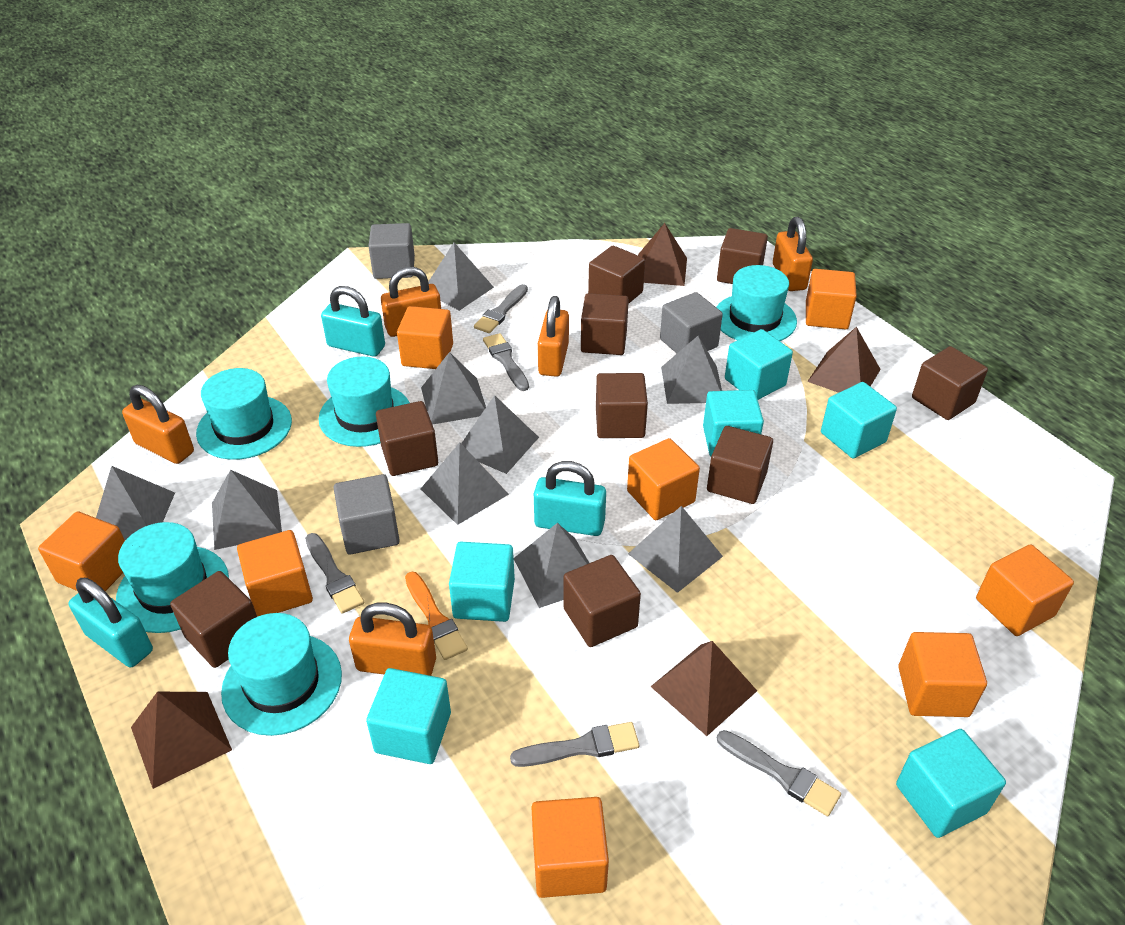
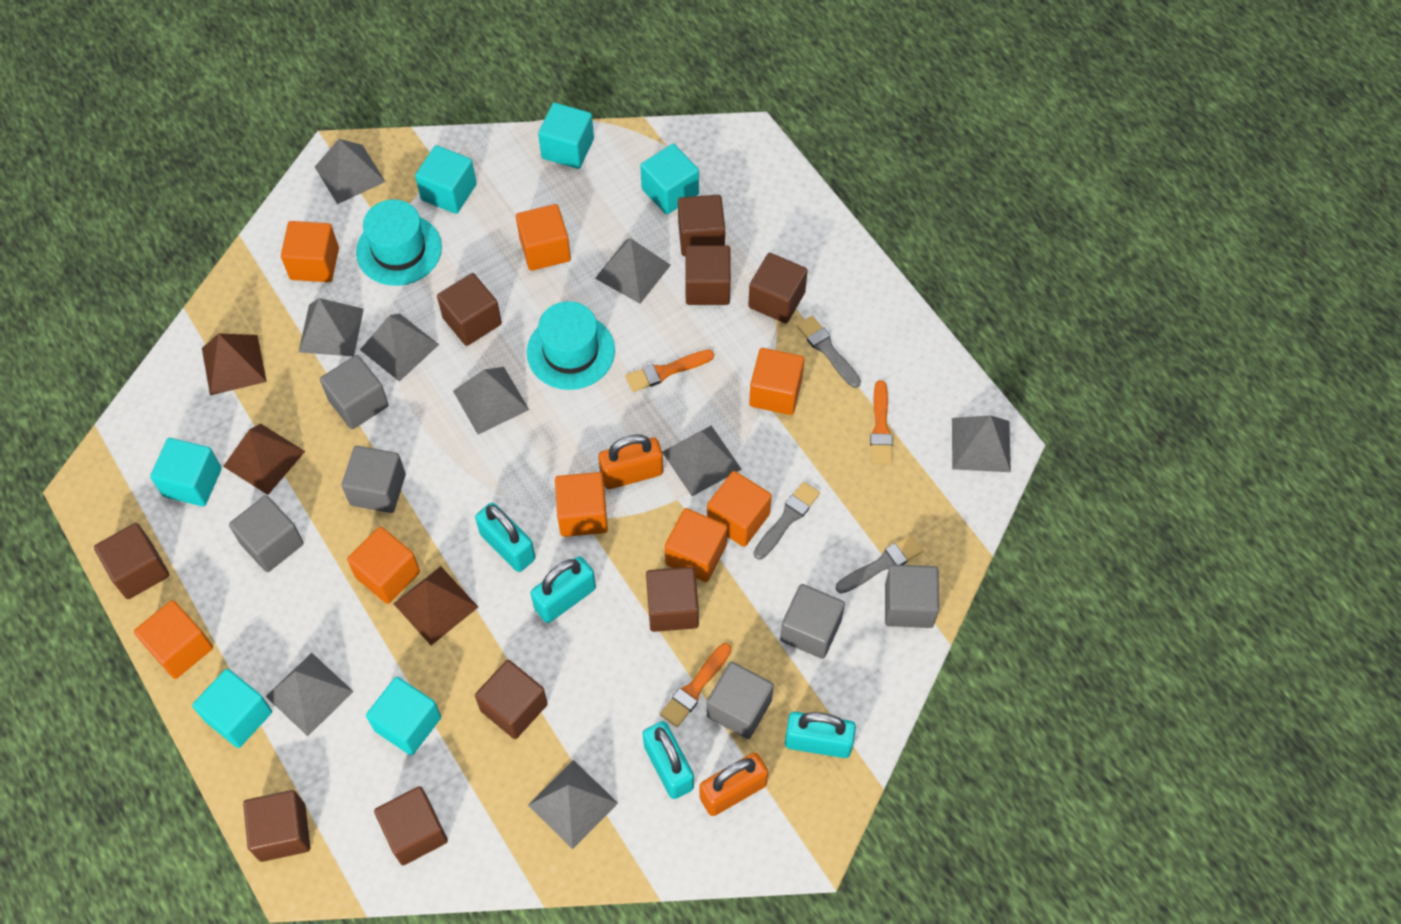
brown pyramid: [131,692,232,789] [638,223,687,286] [650,641,757,736] [807,327,881,393] = 4 -> [202,333,267,395] [223,423,305,495] [393,566,478,645] = 3
grey brush: [305,533,364,614] [474,284,528,333] [483,333,529,391] [510,722,639,767] [717,730,841,816] = 5 -> [754,482,820,560] [797,316,861,388] [836,535,923,594] = 3
grey cube: [333,474,400,555] [368,223,415,279] [660,292,723,353] = 3 -> [229,495,304,572] [320,355,389,429] [342,446,406,513] [707,662,774,739] [780,584,845,659] [885,564,939,628] = 6
orange brush: [405,572,468,660] = 1 -> [625,350,714,392] [660,643,732,727] [870,380,893,464] = 3
orange padlock: [122,385,194,464] [349,603,436,676] [381,267,441,337] [538,296,569,377] [773,217,813,291] = 5 -> [598,434,663,489] [700,753,768,816] = 2
turquoise hat: [116,522,229,633] [196,368,292,460] [221,613,342,736] [318,357,410,447] [716,265,797,341] = 5 -> [356,199,442,286] [527,301,615,390] = 2
turquoise padlock: [68,578,153,667] [321,286,385,357] [534,461,606,536] = 3 -> [475,503,535,572] [530,556,596,623] [643,721,694,799] [785,712,856,758] = 4

